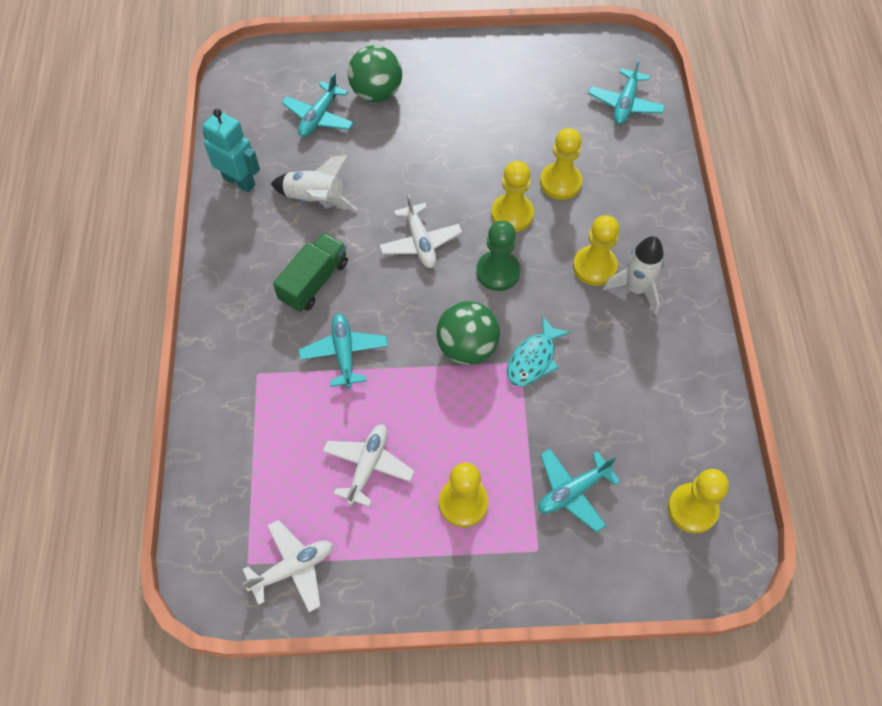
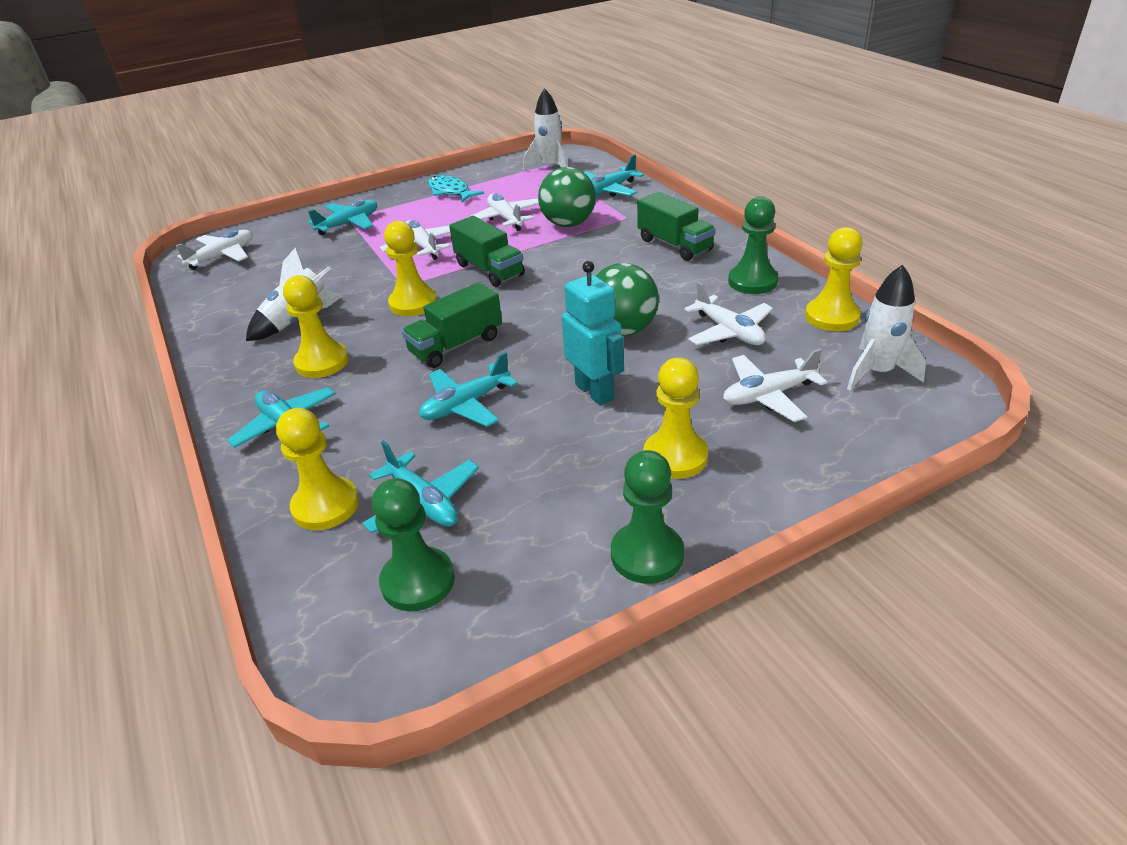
green pawn: [476,221,520,291] = 1 -> [372,478,455,611] [611,450,684,584] [728,196,778,294] = 3
green truck: [273,233,348,312] = 1 -> [402,282,502,368] [449,216,525,287] [637,192,716,261] = 3
turquoise plane: [282,73,354,137] [299,313,388,388] [538,449,620,532] [588,58,665,124] = 4 -> [227,387,336,448] [308,199,377,235] [362,440,479,533] [419,352,518,427] [584,154,644,197] = 5
white plane: [242,520,333,612] [323,424,414,507] [379,194,462,268] = 3 -> [176,230,252,270] [380,220,451,260] [467,193,539,231] [684,281,773,345] [723,349,827,422] = 5
white rocket: [271,155,358,211] [603,236,664,314] = 2 -> [246,248,342,341] [523,88,568,171] [847,265,926,390] = 3

